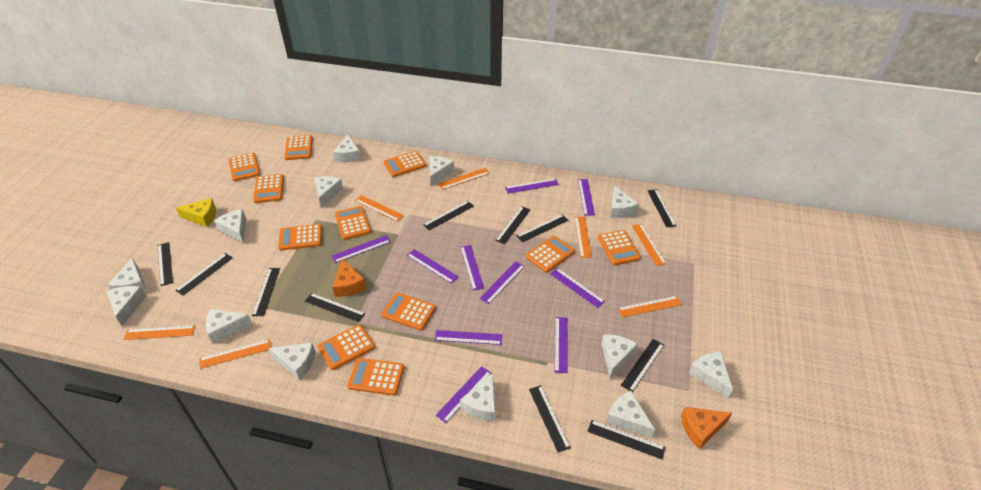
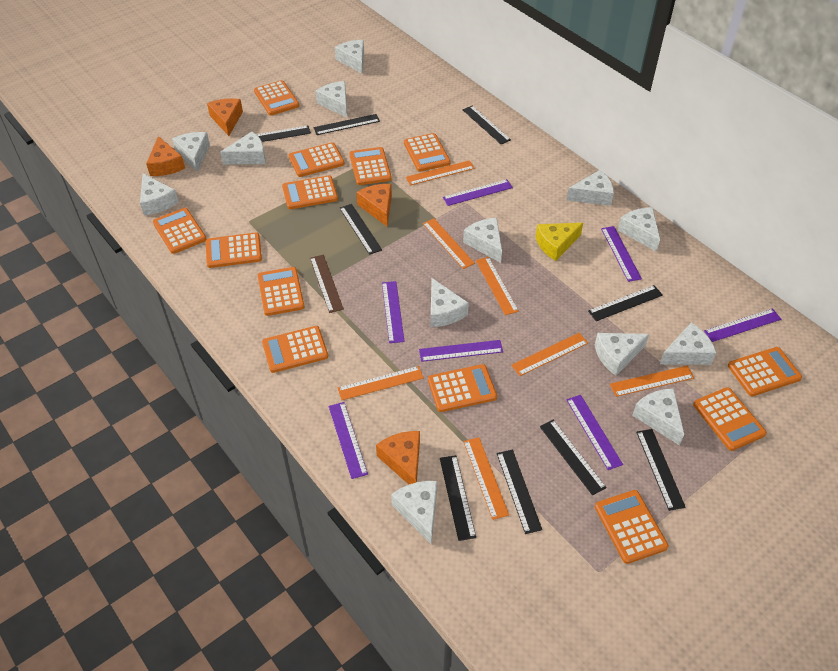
black ruler: [158,242,173,286] [175,253,233,295] [252,268,280,316] [305,293,365,322] [423,201,474,231] [495,206,530,244] [517,214,569,242] [529,385,571,452] [587,420,665,459] [621,339,664,392] [647,189,677,227] = 11 -> [243,125,311,142] [313,114,380,135] [339,204,382,255] [440,455,476,541] [462,106,511,144] [497,450,542,534] [540,420,607,495] [588,285,663,321] [636,429,686,511] = 9
brown ruler: none = 0 -> [310,255,344,313] = 1
orange calculator: [229,153,260,181] [253,174,284,203] [278,224,322,250] [284,135,313,160] [318,324,375,370] [335,206,371,240] [347,358,404,395] [382,293,436,331] [383,151,426,177] [526,236,575,273] [598,230,641,265] = 11 -> [153,208,206,254] [206,232,262,268] [254,80,299,115] [258,267,305,316] [262,326,328,373] [282,175,338,209] [289,142,345,177] [349,147,392,185] [404,133,450,172] [428,364,497,412] [595,490,669,564] [693,387,767,451] [728,347,802,396] = 13
orange cheese: [332,259,366,297] [681,407,732,449] = 2 -> [146,136,185,176] [207,98,243,136] [356,184,392,226] [376,431,420,485] = 4
purple ruler: [332,235,391,263] [407,249,459,284] [435,330,502,345] [436,366,492,423] [460,245,484,291] [479,261,525,304] [505,178,559,194] [550,268,605,308] [555,317,568,373] [578,179,595,216] = 10 -> [329,402,368,479] [382,281,405,343] [419,340,503,362] [443,179,513,206] [566,395,623,470] [601,226,642,282] [704,309,781,342] = 7

